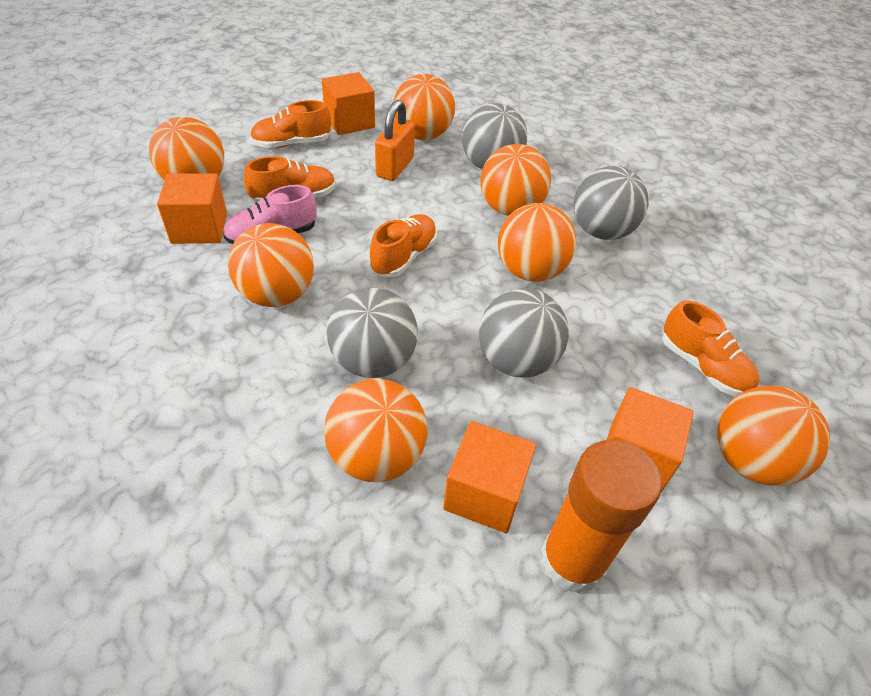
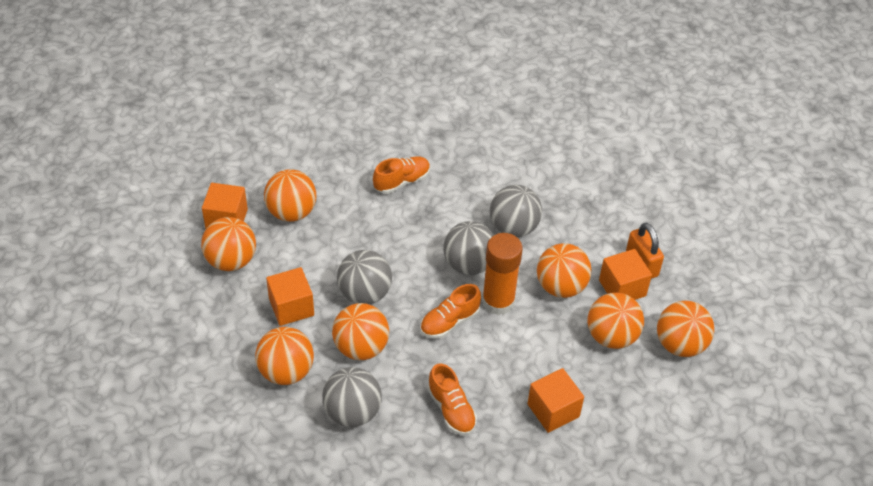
orange shoe: [244,156,336,202] [250,100,331,148] [369,214,437,277] [662,301,760,396] = 4 -> [373,156,430,194] [420,284,481,339] [428,363,477,435] = 3
pink shoe: [223,185,317,244] = 1 -> none = 0

